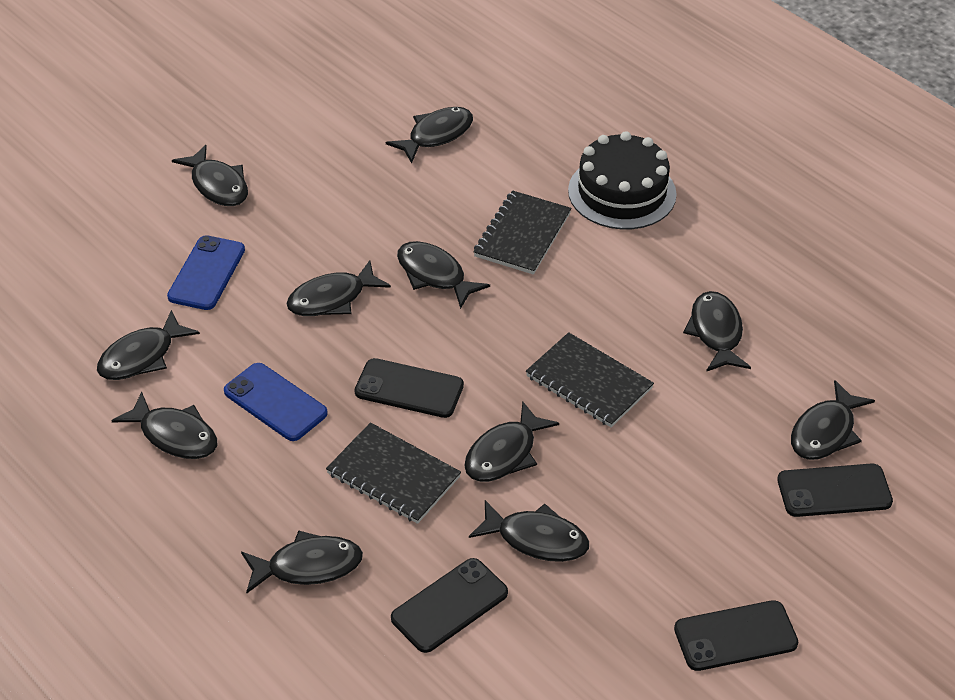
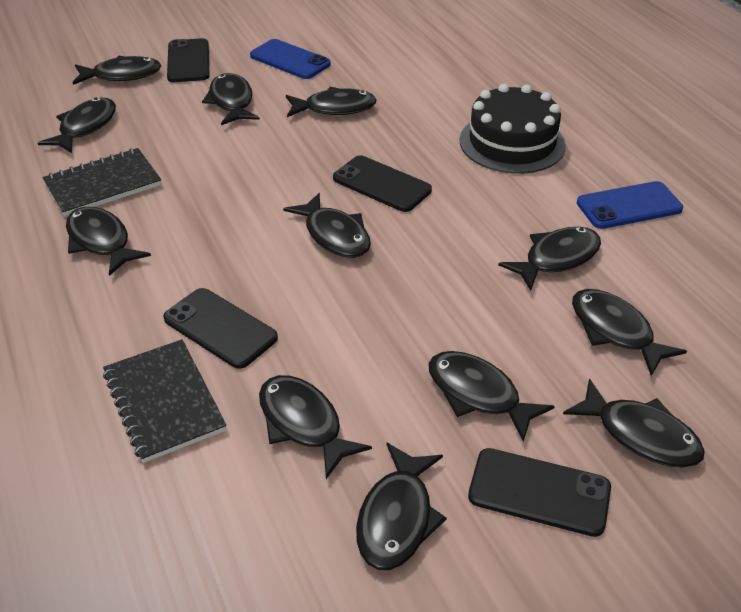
black fish: [97,310,200,380] [111,392,217,459] [172,145,248,206] [241,530,363,594] [286,260,391,316] [386,107,473,163] [397,241,490,309] [464,401,559,482] [469,500,589,562] [683,291,751,372] [791,380,875,460] = 11 -> [38,98,116,153] [66,207,151,276] [73,56,161,85] [202,73,260,125] [259,375,372,479] [283,193,371,258] [286,87,377,117] [356,442,447,570] [428,351,555,442] [498,227,601,291] [563,379,705,468] [572,289,687,376] = 12
black notebook: [326,422,461,524] [473,190,571,275] [526,332,654,427] = 3 -> [43,148,162,216] [103,339,227,463] = 2

